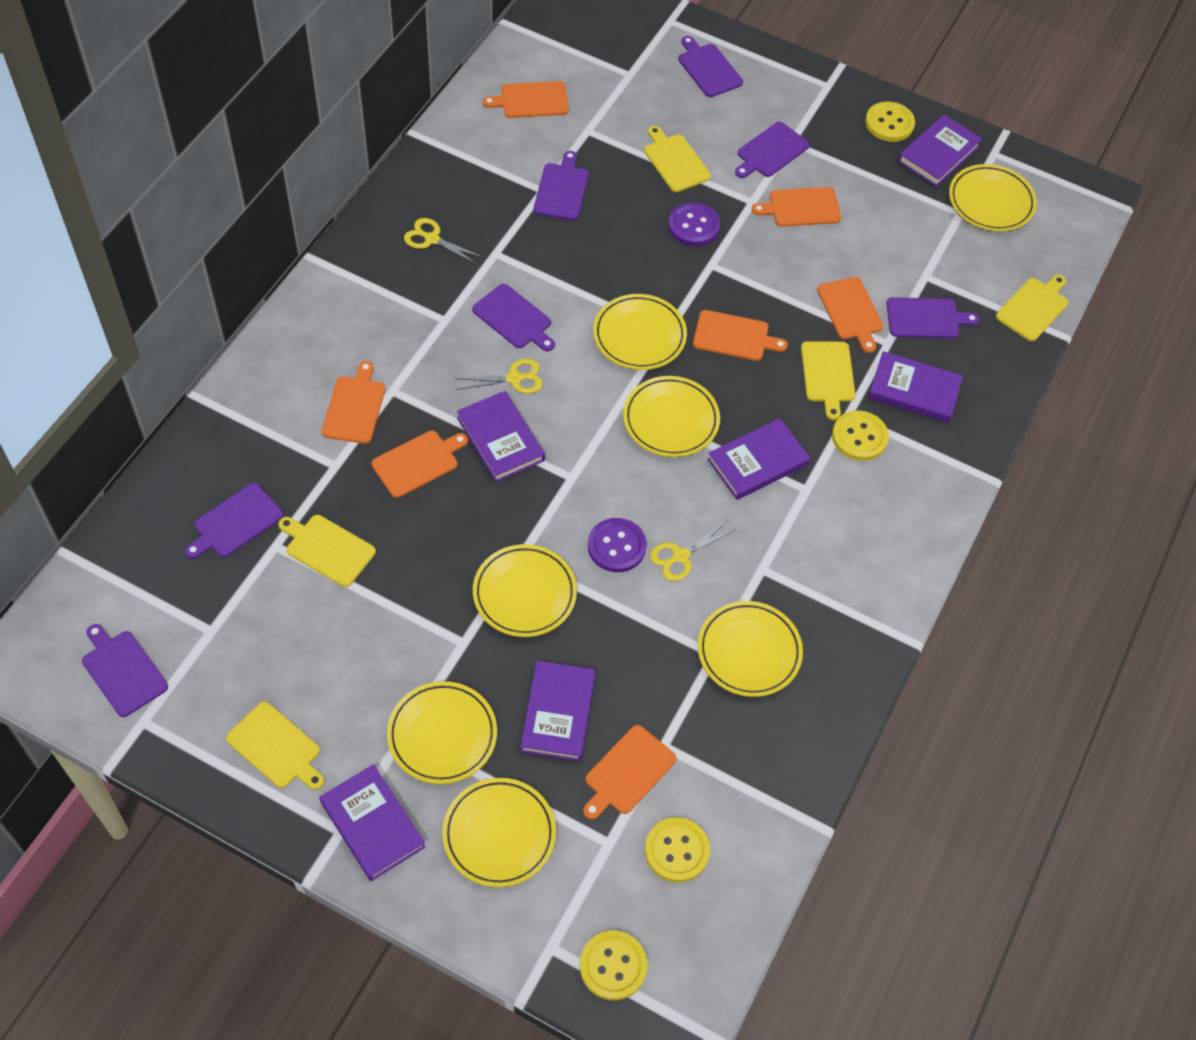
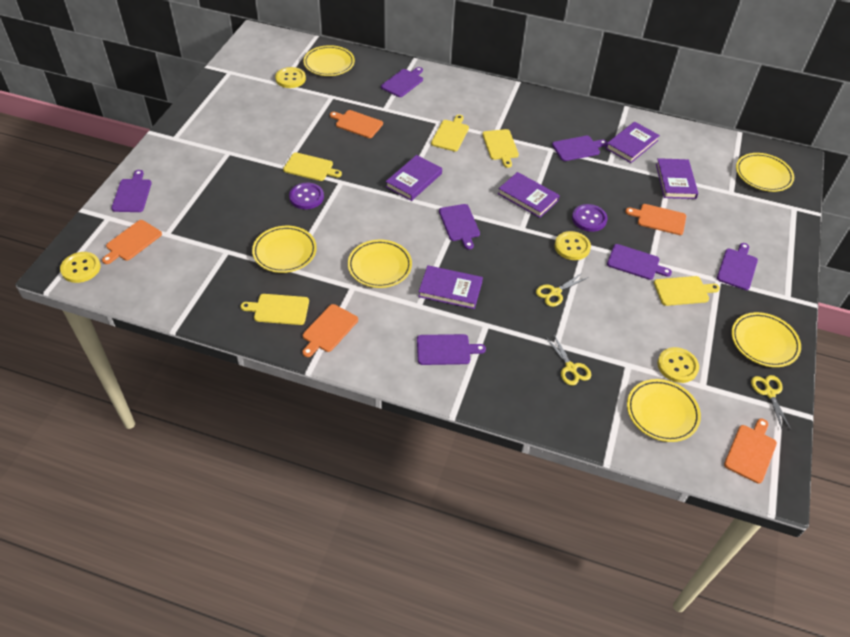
orange cutting board: [322,361,385,444] [371,430,468,498] [483,81,569,118] [583,725,677,820] [693,310,788,361] [752,187,841,226] [817,277,883,353] = 7 -> [102,220,162,264] [302,304,358,357] [330,110,383,138] [625,204,686,235] [724,419,777,484] = 5
purple book: [319,764,425,881] [457,391,545,482] [520,660,596,761] [707,418,810,500] [868,351,963,423] [898,115,982,187] = 6 -> [386,155,442,201] [418,265,483,309] [498,172,560,218] [606,122,660,163] [656,158,698,199] = 5
yellow plate: [387,681,497,784] [442,778,556,887] [473,544,577,637] [593,294,687,370] [623,376,720,457] [698,601,803,697] [949,164,1037,232] = 7 -> [252,226,317,273] [303,45,355,76] [348,240,412,288] [627,379,701,442] [731,312,801,367] [736,153,794,192] = 6

